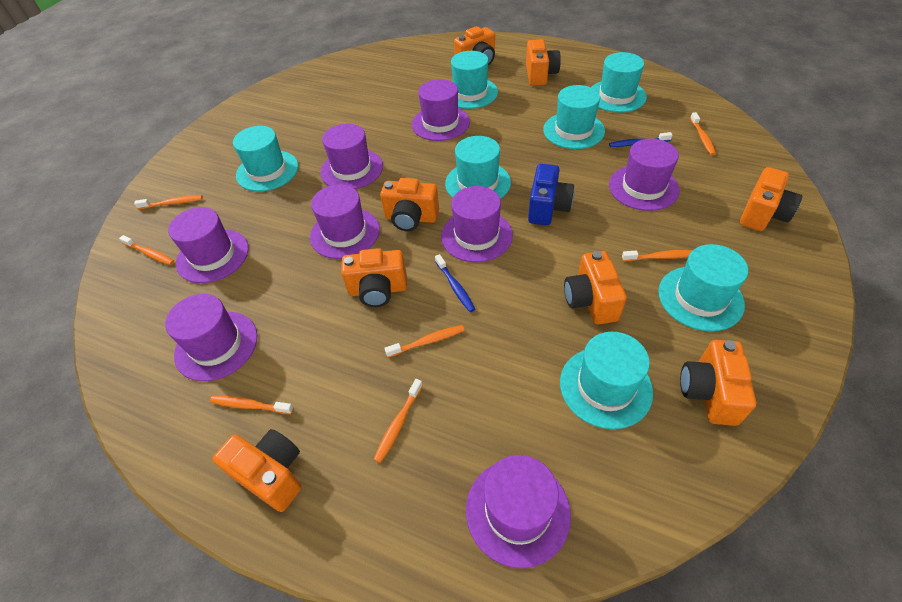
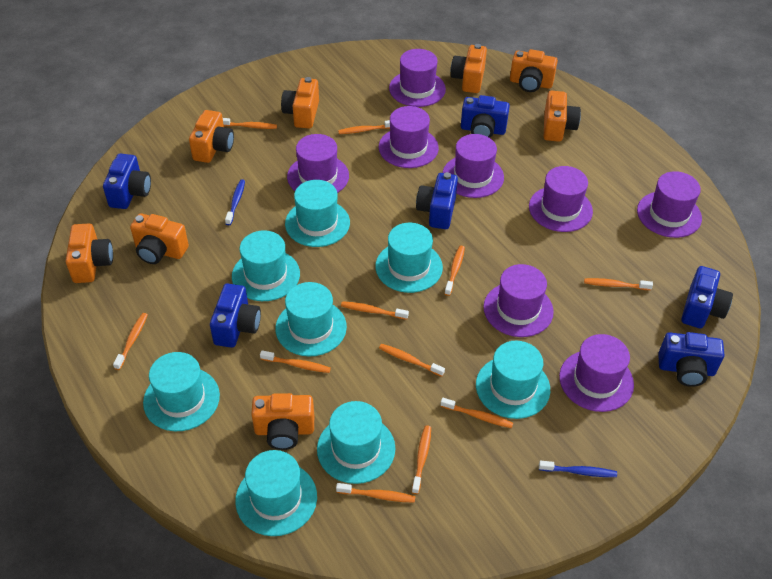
blue camera: [528,164,574,225] = 1 -> [103,154,151,209] [210,284,261,348] [416,172,458,229] [461,95,510,138] [658,332,724,387] [681,266,733,328] = 6
orange toothbrush: [119,235,174,265] [134,195,203,209] [210,396,294,414] [374,379,423,463] [384,325,464,358] [622,250,693,261] [690,112,716,155] = 7 -> [113,313,148,370] [223,118,277,129] [260,350,331,373] [336,483,416,503] [338,120,390,134] [341,301,409,320] [379,344,445,377] [412,425,431,494] [440,398,513,428] [445,245,465,296] [584,278,653,290] = 11
turquoise hat: [233,126,298,192] [445,136,511,199] [451,51,498,109] [543,85,605,149] [560,332,653,429] [591,52,647,113] [658,244,748,331] = 7 -> [143,352,220,431] [232,230,300,301] [235,450,317,536] [275,282,347,356] [285,180,350,247] [317,401,395,484] [375,223,443,293] [476,341,550,419] = 8

